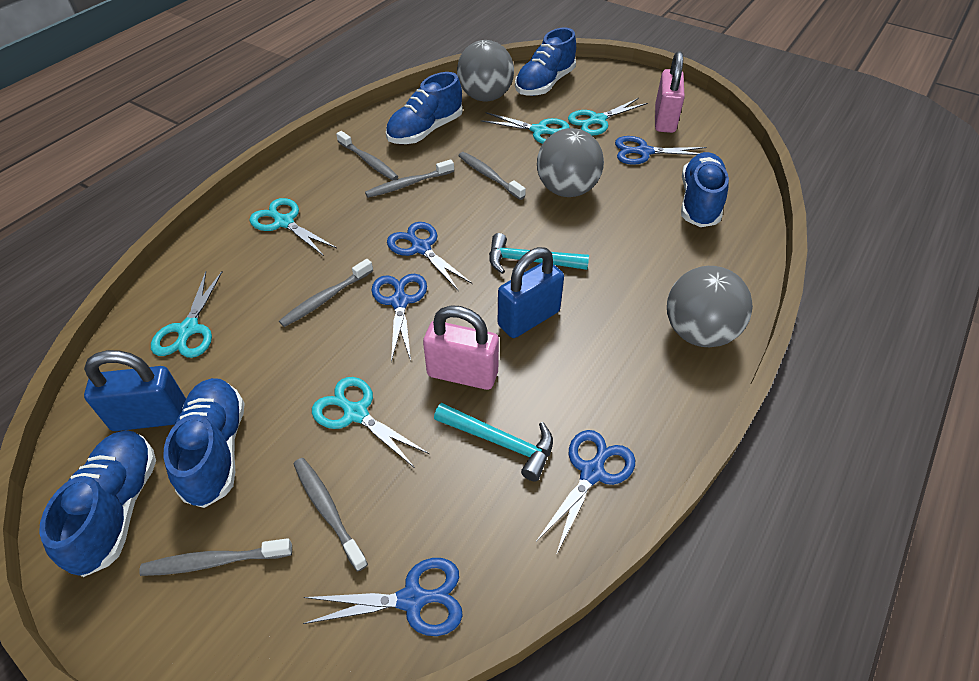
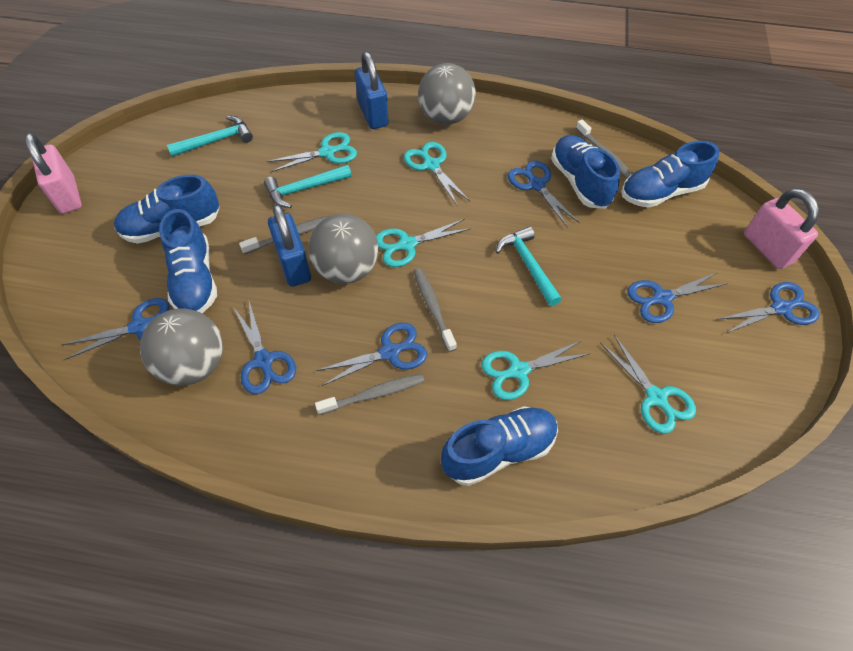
blue scissors: [303,558,463,636] [372,274,427,362] [387,222,472,290] [536,430,635,555] [615,136,706,165] = 5 -> [61,298,170,360] [234,302,296,394] [316,323,427,386] [508,161,580,228] [627,272,728,323] [716,282,820,334] = 6
grey toothbrush: [139,538,292,576] [279,259,373,327] [294,458,368,572] [336,131,398,180] [365,159,454,198] [458,152,526,200] = 6 -> [239,215,330,254] [315,374,425,415] [413,268,457,352] [576,119,632,179] = 4
turquoise hammer: [434,403,553,482] [489,233,589,274] = 2 -> [167,116,253,157] [264,165,352,208] [496,226,562,306] = 3

